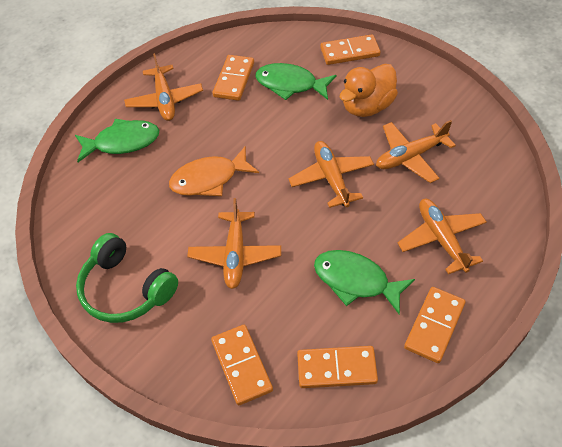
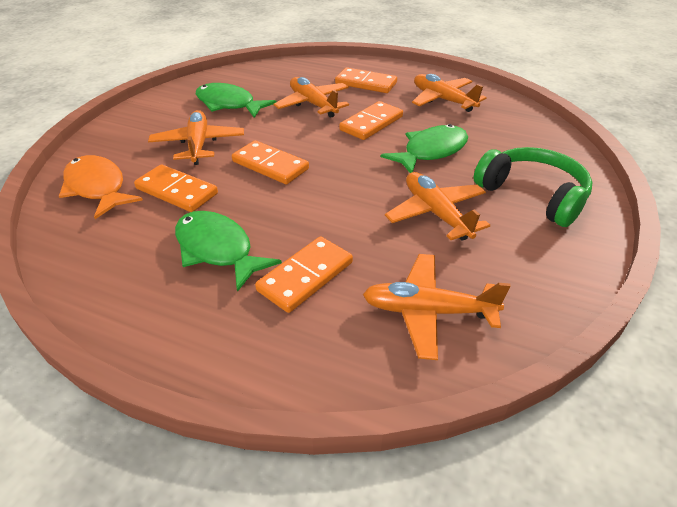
orange duck: [340,64,398,117] = 1 -> none = 0

